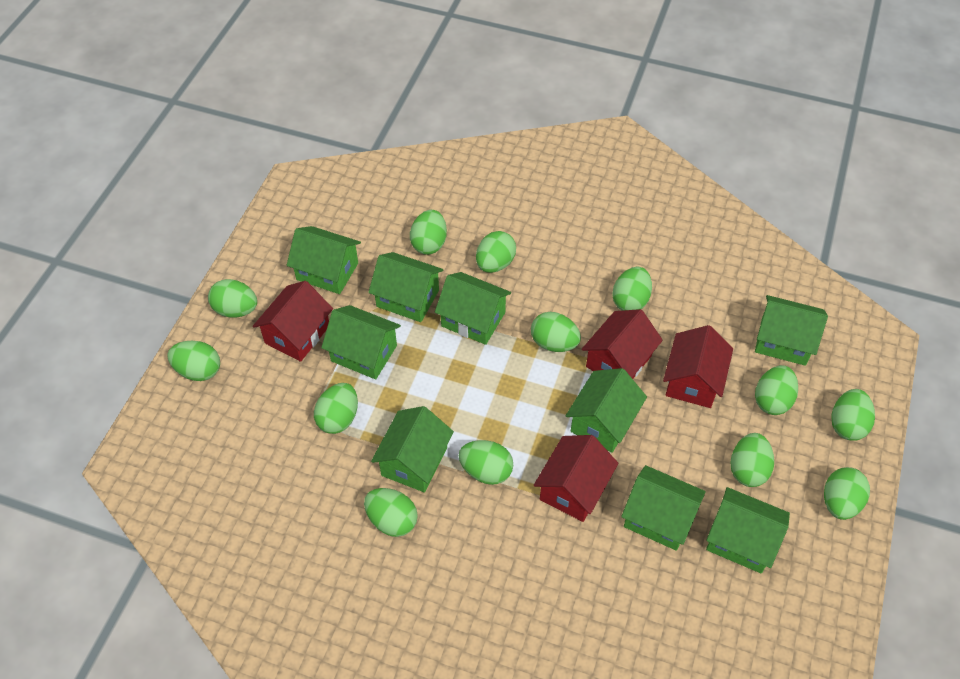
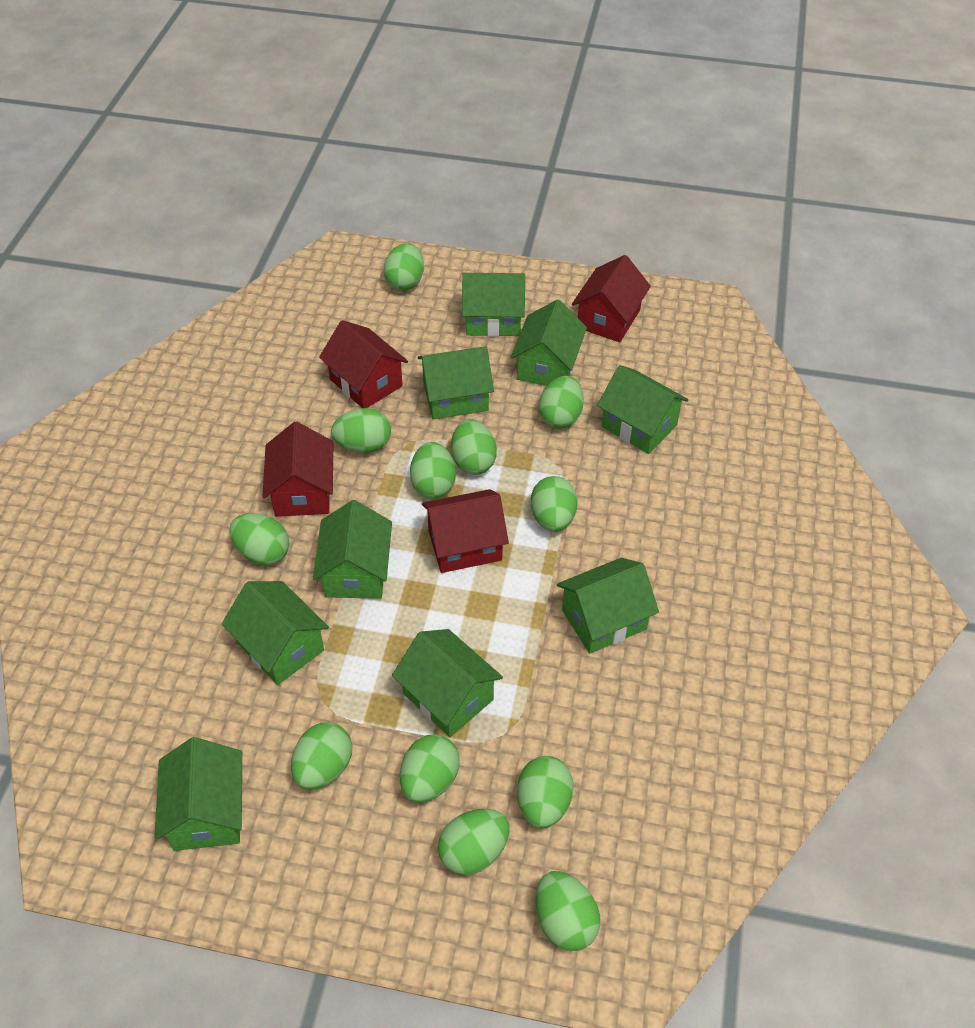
green egg: [167,341,220,381] [208,279,257,318] [314,383,358,434] [364,488,418,537] [410,210,447,255] [459,440,513,485] [476,231,516,273] [531,312,581,352] [612,267,652,311] [730,433,774,487] [755,365,798,415] [824,467,870,520] [831,389,875,441] = 13 -> [229,513,289,565] [291,722,352,790] [331,408,391,453] [384,243,424,291] [400,734,459,803] [410,442,456,499] [438,809,510,875] [451,419,497,475] [517,756,574,828] [531,476,578,532] [535,871,600,951] [539,376,584,429] = 12

